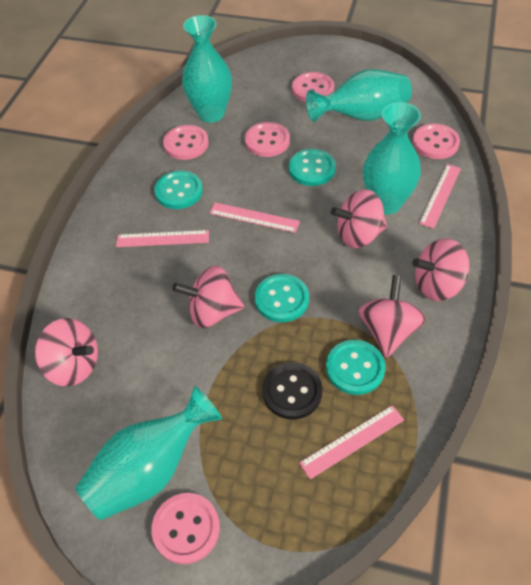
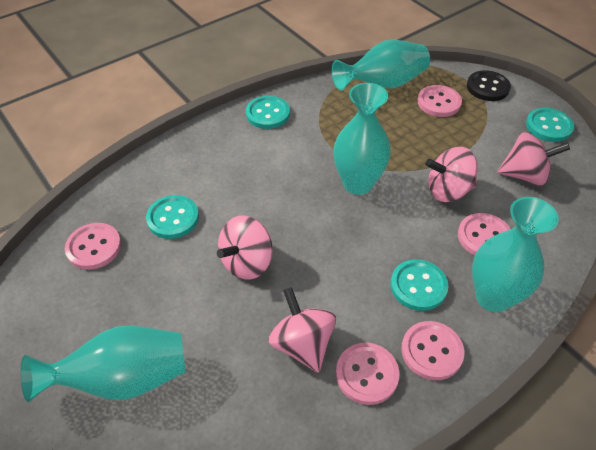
pink ruler: [116,230,209,247] [209,202,300,233] [299,405,404,479] [419,164,461,229] = 4 -> none = 0
pink spinning top: [35,318,98,386] [172,266,244,328] [331,189,387,248] [359,275,426,358] [412,238,469,301] = 5 -> [217,215,273,280] [269,287,336,373] [425,147,478,202] [497,132,570,186] = 4

